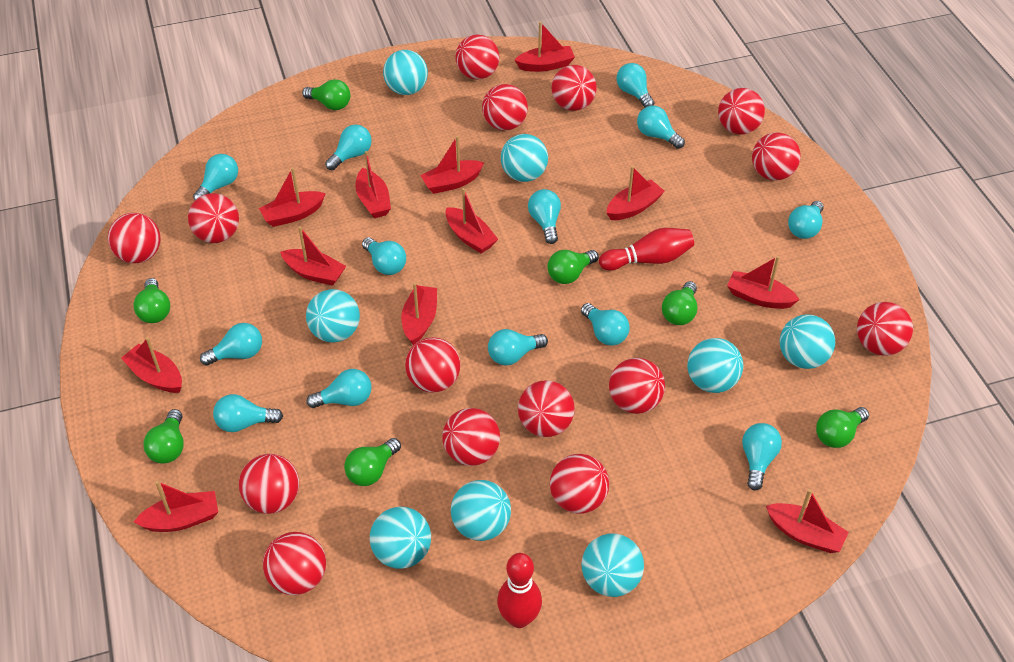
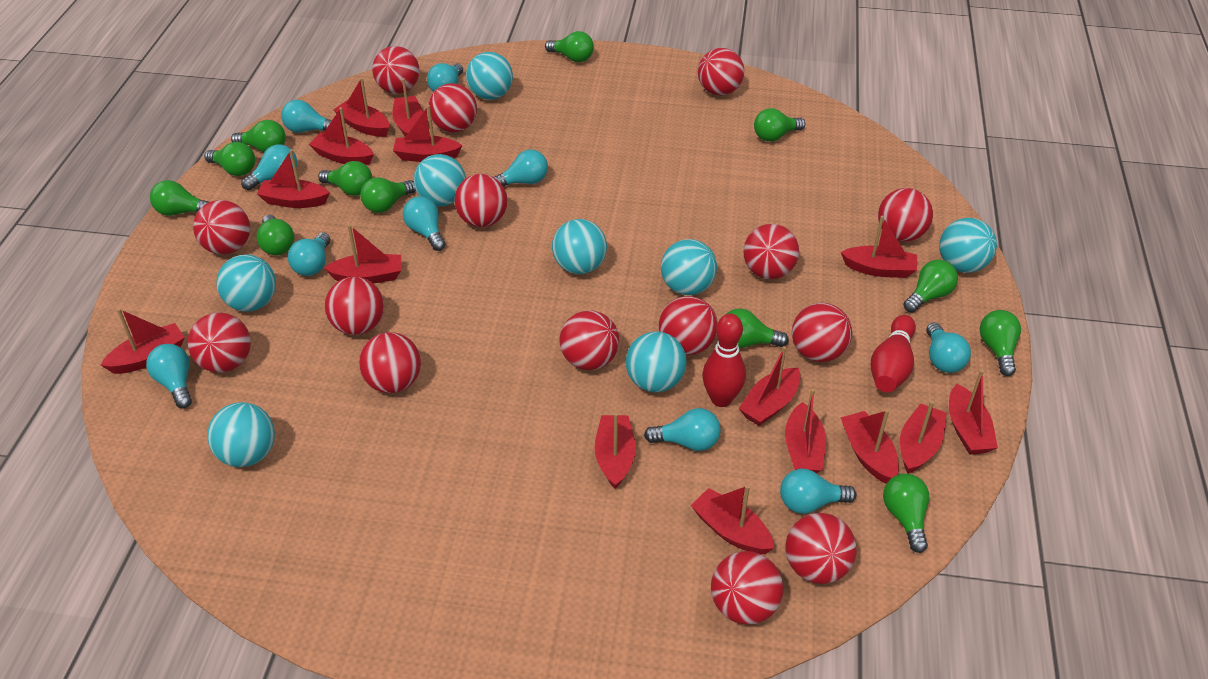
green light bulb: [134,278,170,323] [143,409,184,464] [302,79,351,110] [344,438,401,486] [547,250,599,284] [662,281,697,325] [816,407,869,448] = 7 -> [150,180,209,216] [204,142,255,176] [231,120,286,152] [256,215,295,255] [318,161,372,196] [360,177,416,213] [545,31,594,62] [726,309,789,348] [754,108,805,141] [883,474,929,553] [903,259,958,313] [980,310,1021,376] = 12
red boat: [121,337,182,393] [134,481,218,532] [259,167,326,227] [280,226,346,286] [356,151,391,218] [401,283,437,345] [420,136,484,194] [445,188,498,253] [515,21,575,72] [606,166,665,220] [727,256,800,309] [766,489,849,553] = 12 -> [101,308,185,374] [257,150,330,208] [309,107,374,165] [324,224,401,283] [333,78,389,137] [392,78,423,137] [393,105,463,162] [595,413,636,489] [691,485,774,554] [738,346,801,426] [785,389,826,473] [841,216,917,278] [841,409,899,484] [900,401,947,474] [949,370,998,455] = 15
turquoise light bulb: [193,154,238,200] [200,323,262,365] [213,394,283,432] [307,369,371,408] [325,124,372,170] [362,237,406,275] [488,329,548,365] [528,189,561,244] [581,303,630,346] [616,63,655,108] [637,106,685,149] [742,423,782,490] [788,201,824,239] = 13 -> [146,344,192,409] [241,144,297,190] [281,100,331,133] [288,232,330,276] [403,196,446,251] [427,63,463,92] [494,149,548,187] [644,408,721,451] [780,469,857,514] [926,322,971,373] = 10

